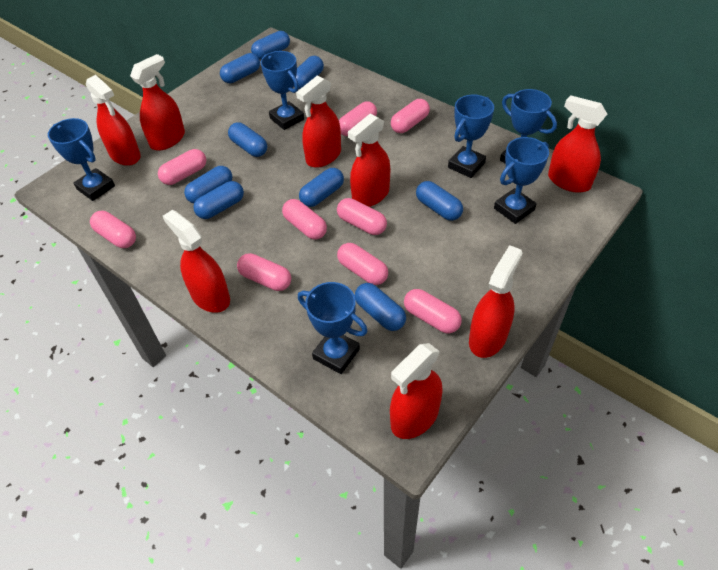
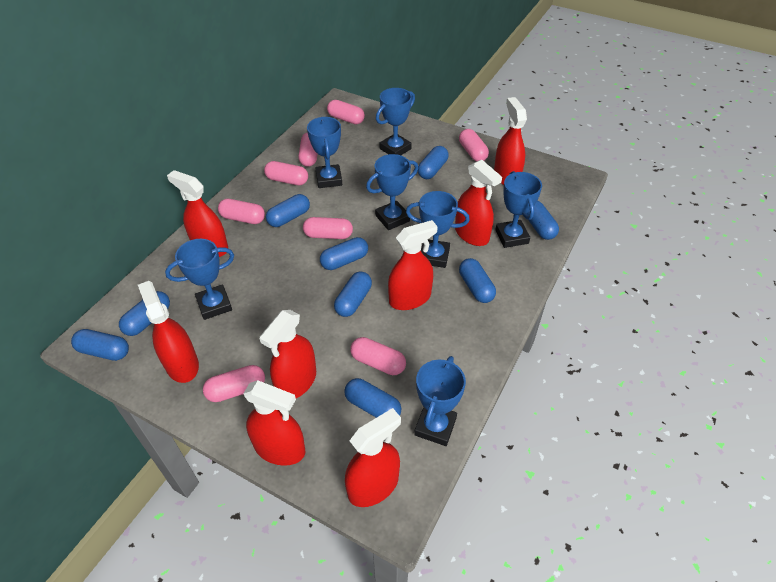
blue trophy: [48,118,115,201] [261,51,304,130] [298,282,368,374] [448,95,494,178] [494,137,549,224] [500,89,557,164] = 6 -> [165,239,234,320] [307,117,342,188] [366,154,418,230] [376,88,415,155] [406,191,470,268] [414,356,466,446] [495,171,542,248] = 7
pink capsule: [90,211,136,248] [158,149,206,185] [237,253,291,291] [282,199,327,240] [337,198,387,235] [337,243,388,285] [339,101,377,136] [391,99,430,133] [404,289,462,334] = 9 -> [203,365,265,402] [218,199,265,224] [264,161,308,186] [298,132,318,167] [303,217,353,239] [327,100,365,124] [350,337,406,375] [459,129,489,162] = 8

